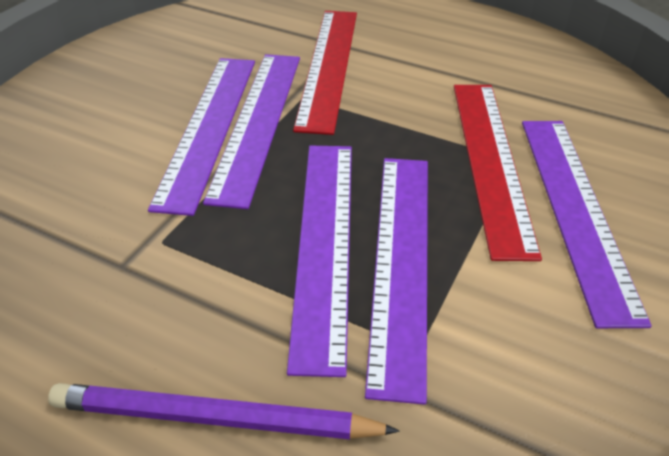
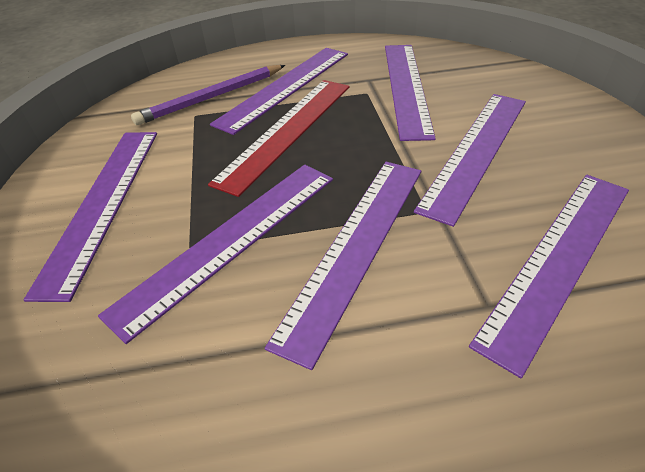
purple ruler: [148,58,255,216] [203,54,300,209] [287,146,352,377] [365,158,428,405] [522,121,652,328] = 5 -> [24,132,157,302] [98,165,333,344] [210,48,348,135] [265,162,421,370] [385,45,436,141] [414,94,526,227] [469,175,629,378] = 7
red ruler: [293,11,357,135] [454,85,542,261] = 2 -> [208,80,350,197] = 1

